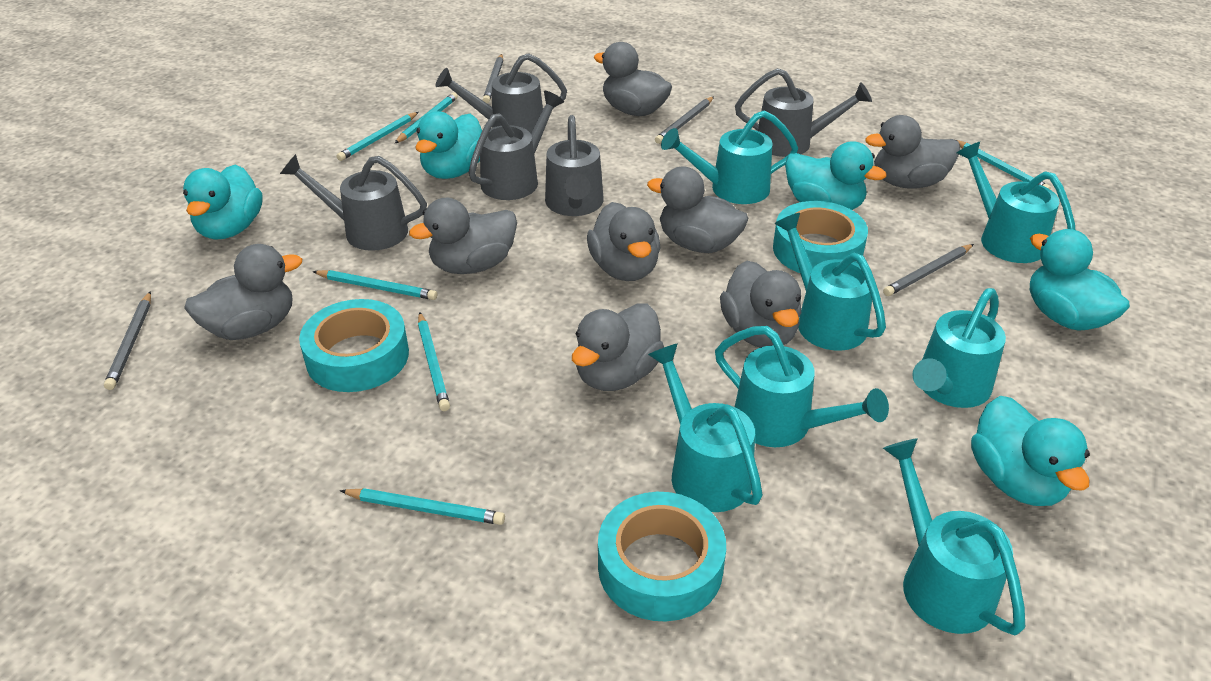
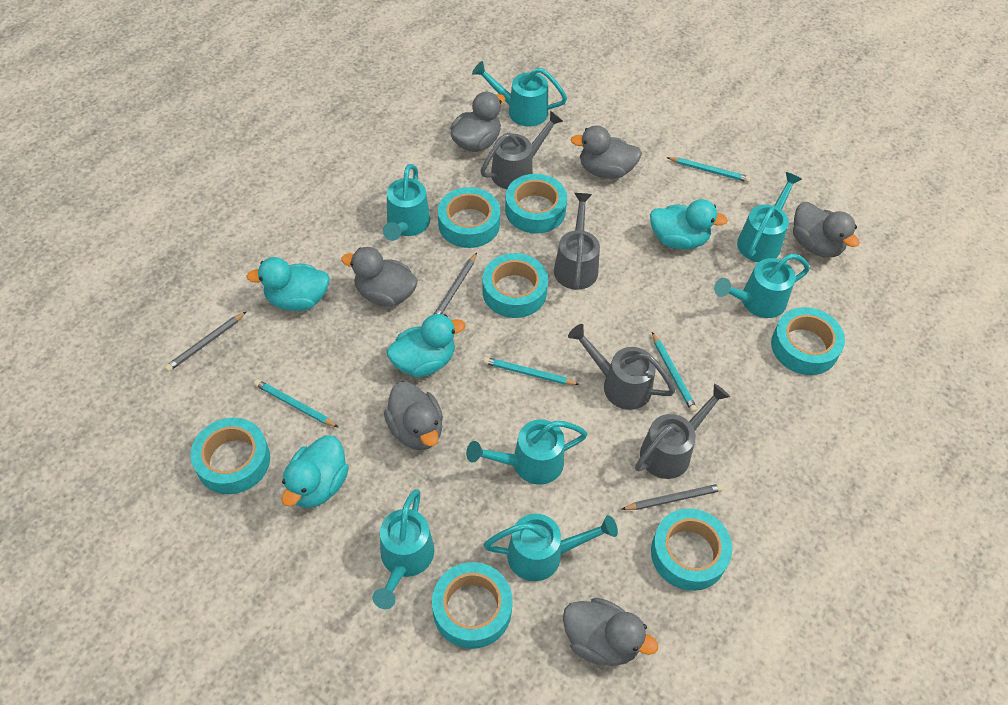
grey duck: [184,244,302,340] [409,198,517,274] [572,303,664,391] [587,202,660,281] [594,42,672,116] [647,167,748,253] [720,260,801,347] [865,115,960,189] = 8 -> [341,247,418,307] [384,381,443,450] [450,92,505,152] [563,598,658,666] [570,125,642,179] [793,202,860,257] = 6
grey pencil: [104,291,151,390] [483,54,503,103] [655,97,714,144] [883,244,974,296] = 4 -> [165,311,247,372] [434,253,477,314] [621,483,724,510] = 3
grey watering can: [280,154,427,251] [435,53,567,133] [468,91,564,200] [545,115,604,216] [735,68,872,157] = 5 -> [481,111,563,189] [554,193,600,290] [568,324,675,410] [635,384,730,479] = 4
turquoise duck: [183,165,263,240] [415,111,482,179] [785,141,886,210] [971,396,1090,506] [1030,229,1130,331] = 5 -> [246,257,330,311] [281,435,349,508] [387,314,465,377] [650,199,728,250] = 4
turquoise pencil: [313,270,437,300] [337,112,419,161] [340,488,505,525] [394,92,458,144] [418,312,450,411] [956,140,1051,189] = 6 -> [254,379,339,428] [483,357,580,385] [652,332,697,412] [666,157,751,182] = 4
turquoise tape: [299,299,409,392] [598,492,726,621] [773,201,868,273] = 3 -> [191,418,270,494] [432,562,513,649] [438,187,500,248] [482,253,548,318] [505,174,567,234] [651,508,732,591] [771,307,845,375] = 7

